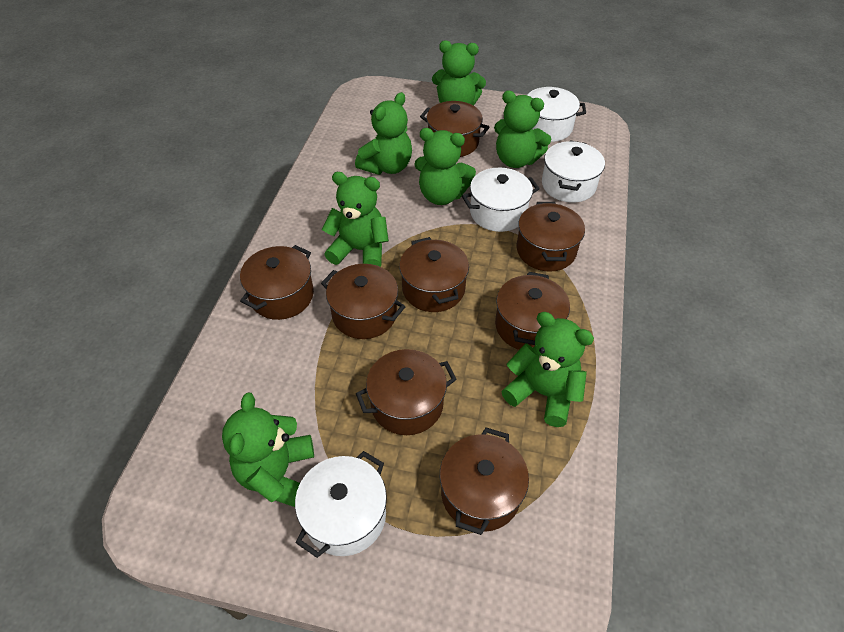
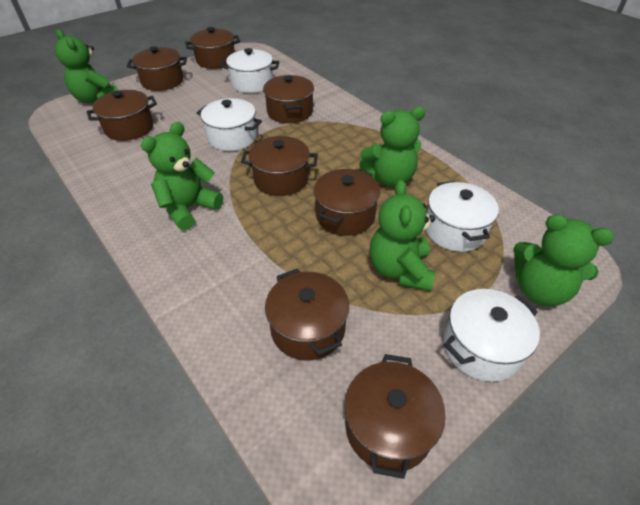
green teddy bear: [222,393,314,507] [322,172,389,267] [355,92,412,175] [414,128,476,205] [432,40,486,106] [494,90,551,168] [501,312,594,427] = 7 -> [55,29,118,103] [141,122,223,231] [359,107,425,187] [370,180,435,291] [513,214,614,306] = 5

